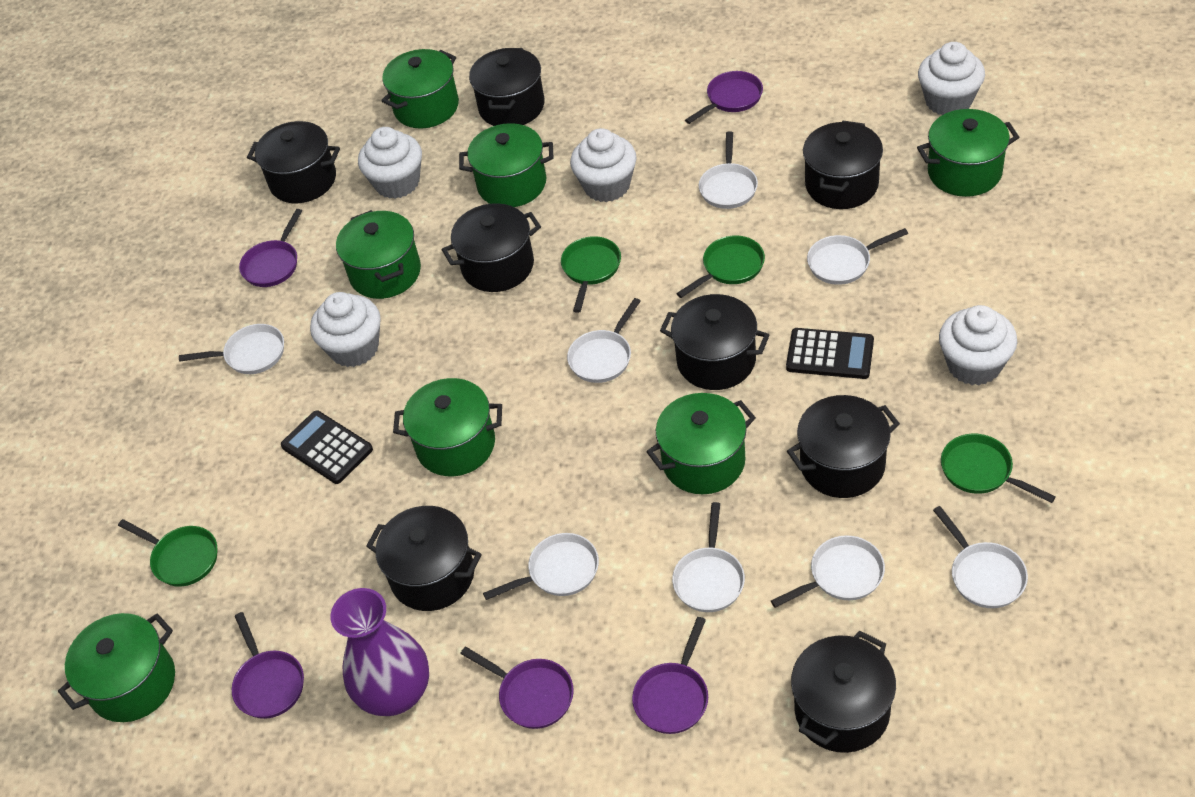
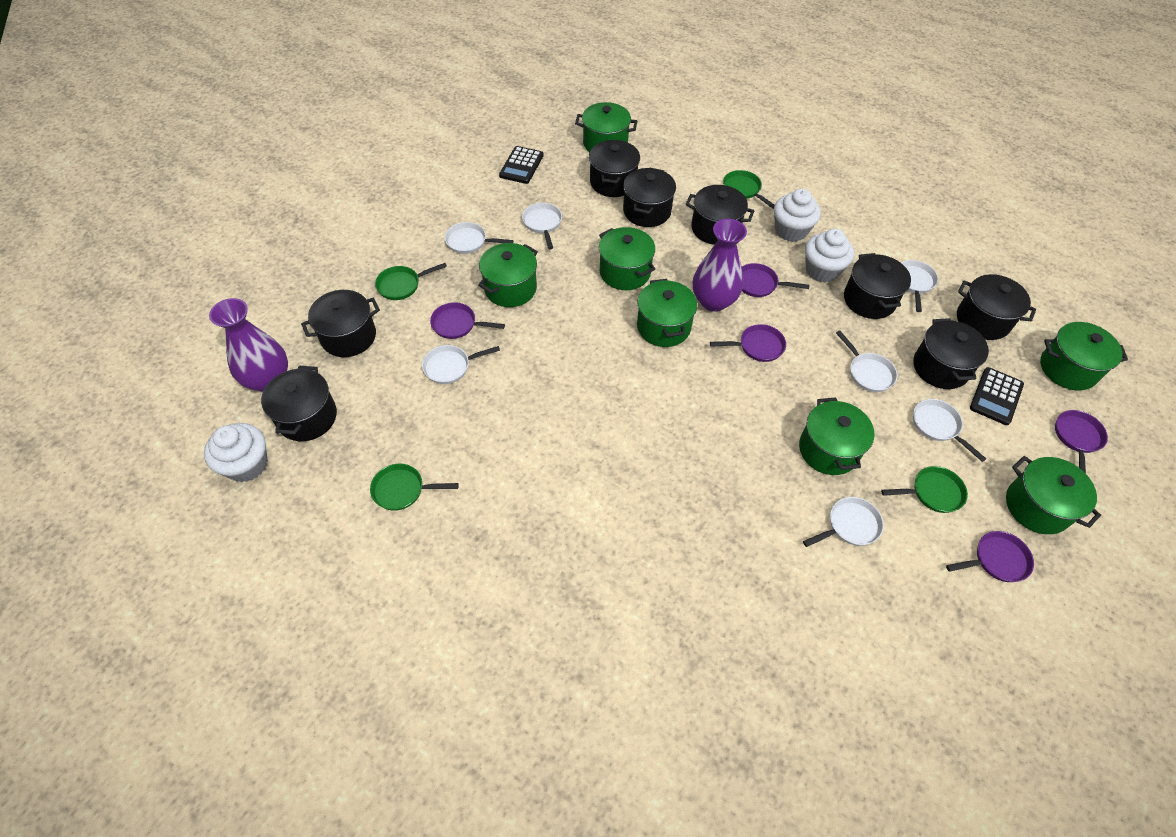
purple vase: [331,588,429,716] = 1 -> [209,298,288,392] [693,219,747,312] = 2
white cupcake: [310,292,381,367] [358,127,422,199] [570,128,637,202] [918,42,985,115] [939,305,1017,385] = 5 -> [204,423,268,482] [774,189,821,242] [805,229,854,283] = 3
white pan: [179,324,284,374] [483,533,599,600] [567,298,641,383] [672,502,745,612] [699,131,758,209] [771,535,885,608] [807,228,908,285] [933,506,1028,608] = 8 -> [422,345,500,384] [445,222,514,254] [522,203,562,249] [803,497,884,547] [836,330,897,392] [901,260,938,312] [913,399,987,462] = 7

